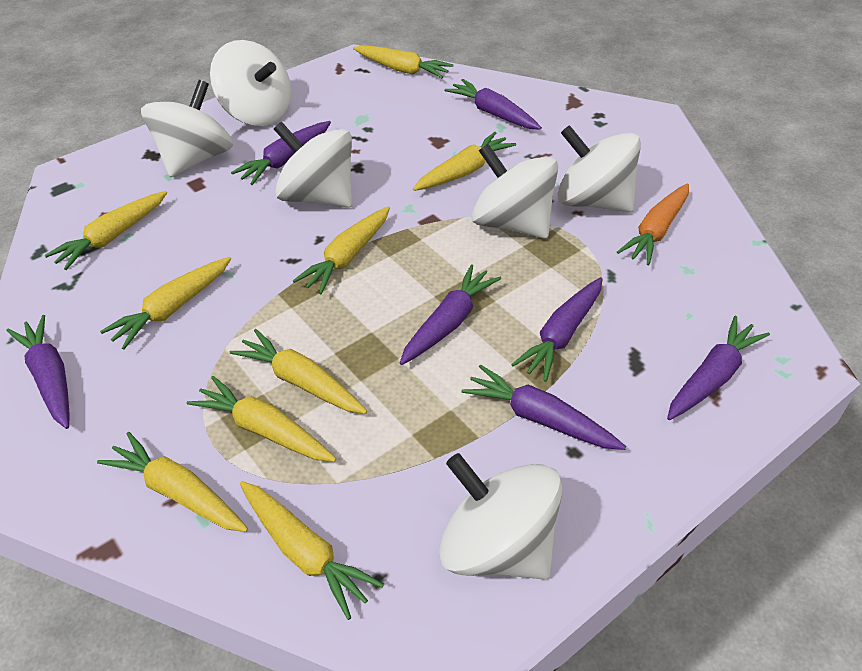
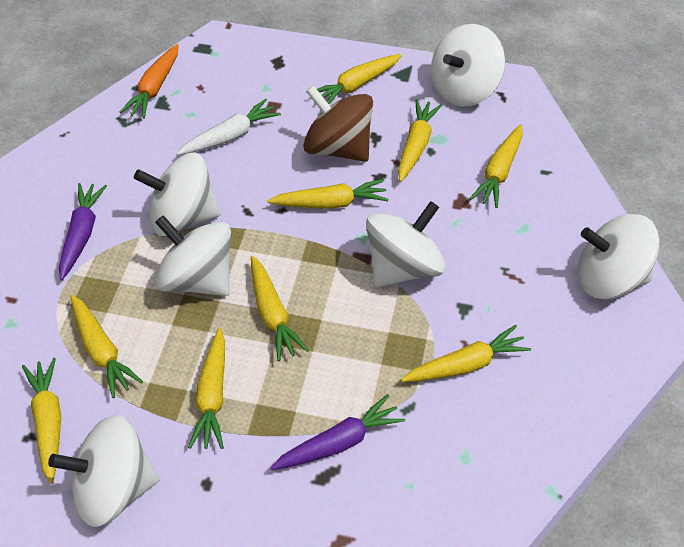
brown spinning top: none = 0 -> [303,85,373,162] = 1
purple carrot: [6,315,70,429] [231,121,331,185] [400,264,501,365] [444,79,542,130] [462,364,626,450] [511,277,602,382] [667,316,770,420] = 7 -> [59,183,107,280] [270,394,405,470] = 2
white carrot: none = 0 -> [176,99,281,155] = 1

